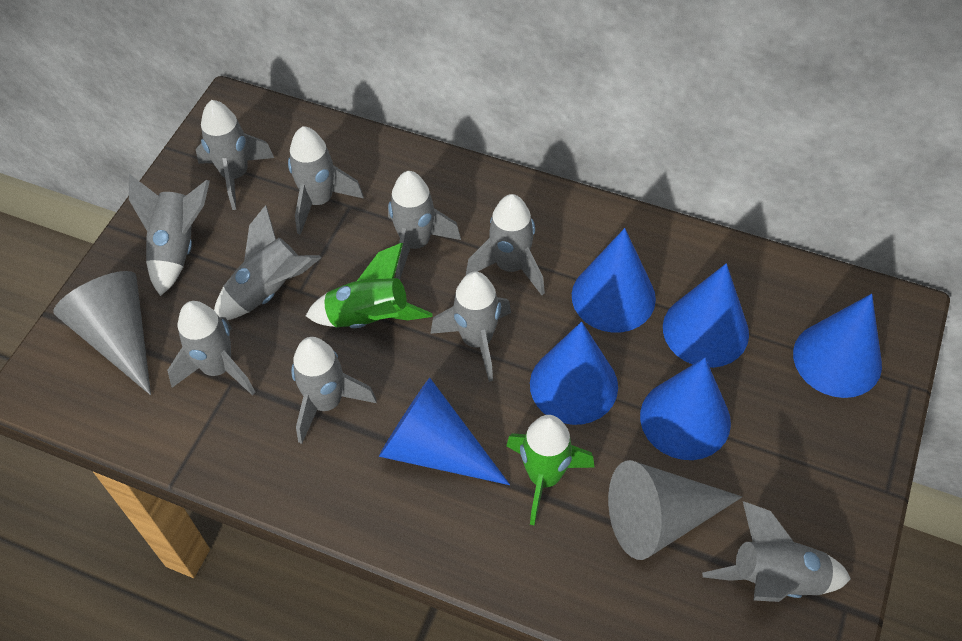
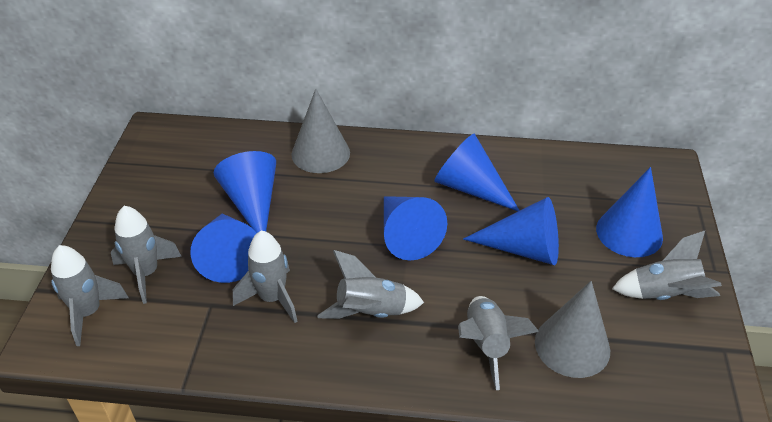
green rocket: [306,243,433,328] [506,415,595,525] = 2 -> none = 0
grey rocket: [129,174,210,296] [167,301,256,395] [196,100,274,210] [214,205,321,320] [288,126,364,235] [291,337,377,444] [388,171,461,280] [431,271,511,382] [466,194,545,295] [702,501,851,602] = 10 -> [51,245,129,346] [111,206,182,304] [233,230,297,323] [317,250,424,319] [458,296,539,390] [612,231,722,300] = 6

